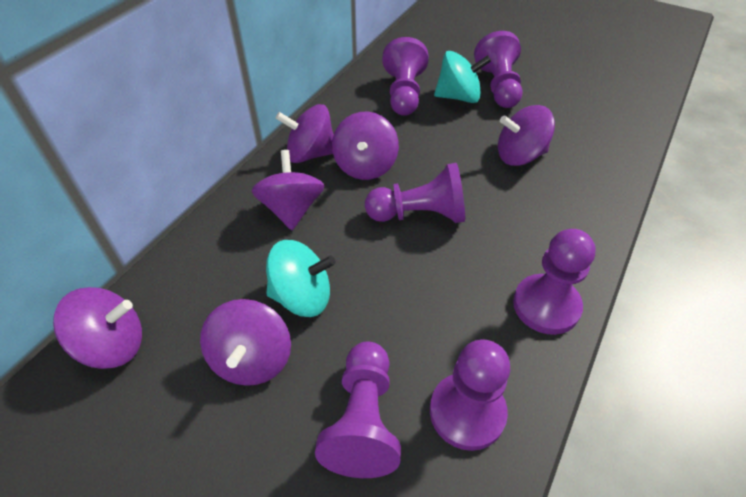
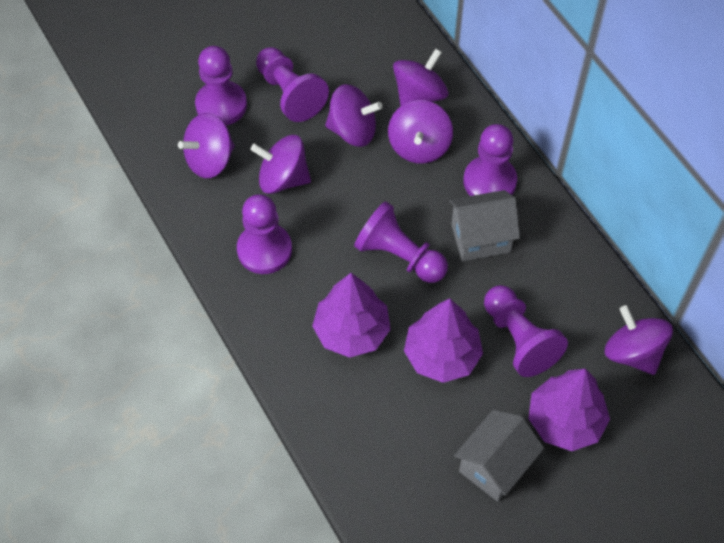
grey house: none = 0 -> [449,190,520,261] [454,410,544,502] = 2
purple tree: none = 0 -> [312,273,391,358] [404,299,483,383] [528,369,610,451] = 3
turquoise spinning top: [266,240,336,317] [434,51,491,103] = 2 -> none = 0

